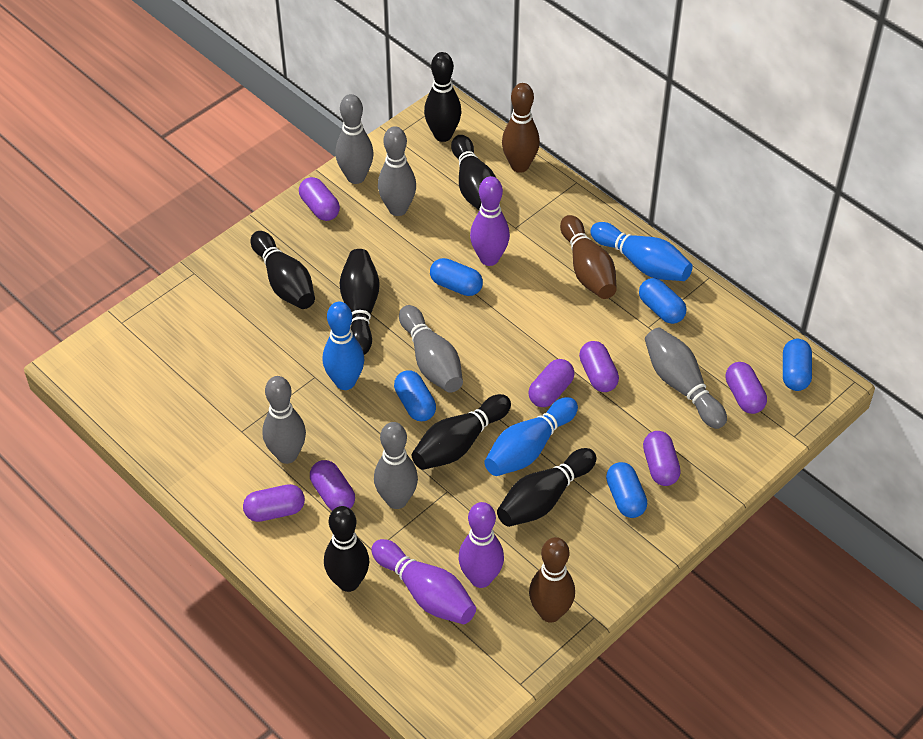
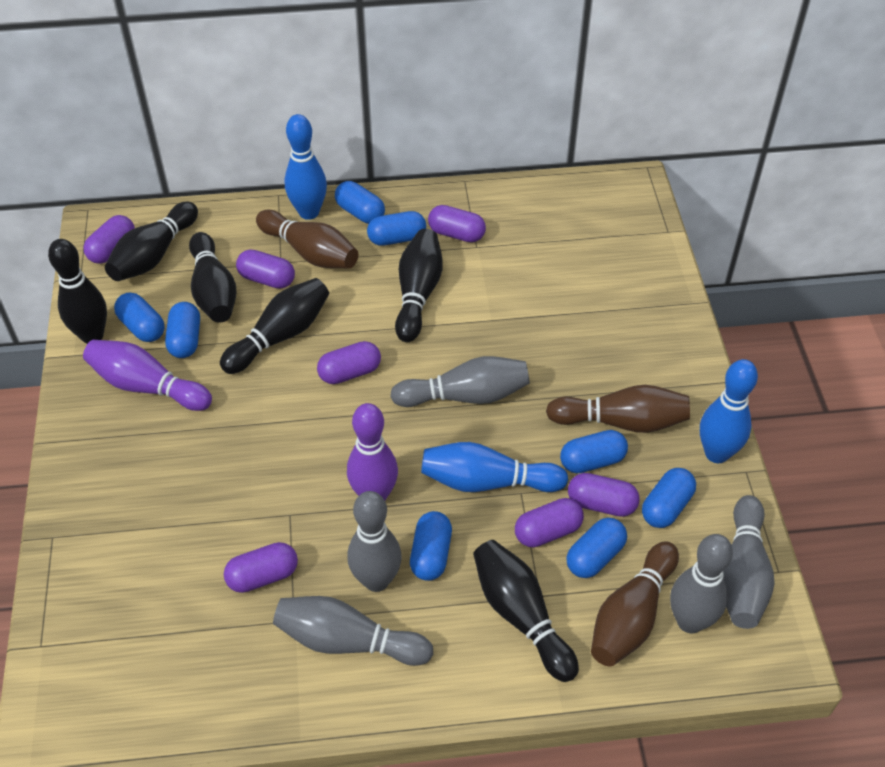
black bowling pin: [251,231,315,309] [324,506,369,592] [340,249,380,355] [412,394,511,470] [424,52,462,142] [451,135,496,210] [497,448,596,527] = 7 -> [48,239,107,344] [105,202,198,281] [189,232,236,323] [220,278,329,374] [395,229,443,342] [473,540,579,682] = 6
blue capsule: [394,371,436,421] [430,258,483,296] [606,462,647,518] [639,278,686,324] [783,339,812,391] = 5 -> [114,292,165,342] [165,302,200,358] [335,181,385,224] [367,211,426,246] [410,511,452,581] [560,430,628,473] [566,518,627,578] [642,468,696,528] = 8
grey bowling pin: [262,376,306,464] [335,94,374,184] [374,422,418,509] [378,126,416,216] [399,305,463,393] [645,327,727,429] = 6 -> [273,596,433,666] [347,491,402,592] [390,356,530,407] [670,534,733,633] [723,495,774,629] = 5
purple bowling pin: [371,539,476,624] [459,502,504,588] [470,176,510,266] = 3 -> [83,340,212,411] [347,403,398,500] = 2

